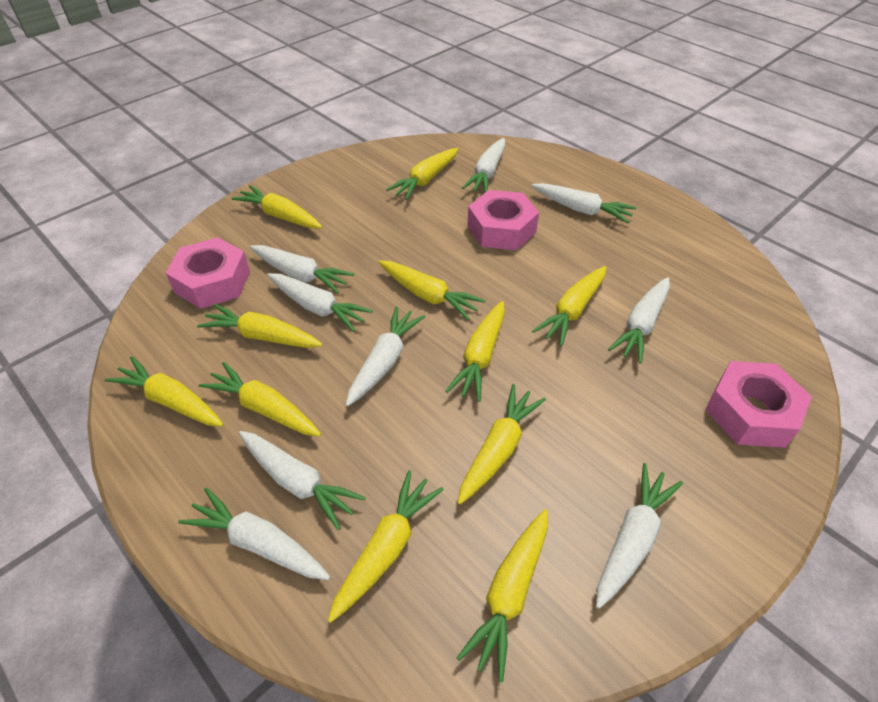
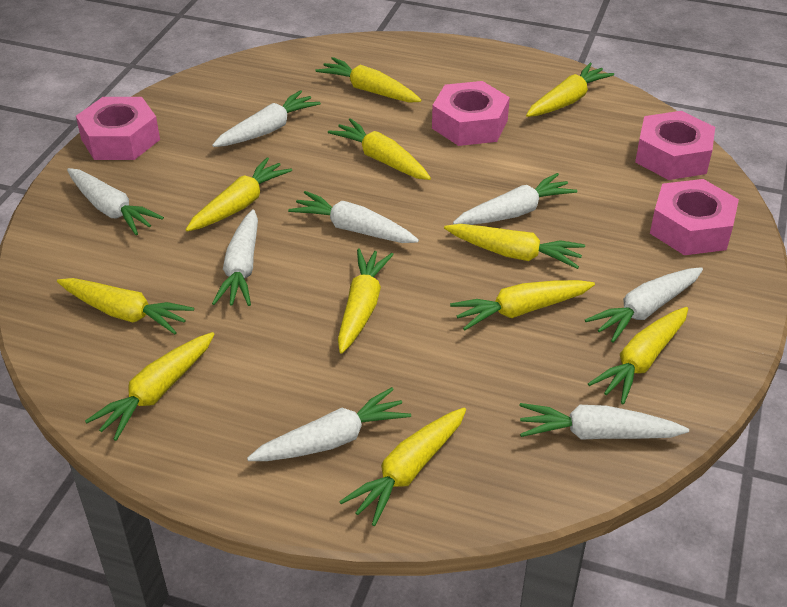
pink nut: [166,237,250,309] [468,190,539,250] [705,361,812,448] = 3 -> [76,97,160,160] [432,81,510,146] [635,111,715,180] [650,179,739,255] = 4
white carrot: [178,488,330,580] [239,431,366,530] [250,245,354,294] [267,273,373,332] [346,306,426,407] [462,138,506,193] [532,183,636,223] [596,463,683,609] [608,277,670,364] = 9 -> [67,168,164,235] [212,90,321,147] [212,209,258,306] [247,387,411,461] [288,191,419,243] [453,173,577,225] [519,403,689,440] [585,267,703,343] = 8

